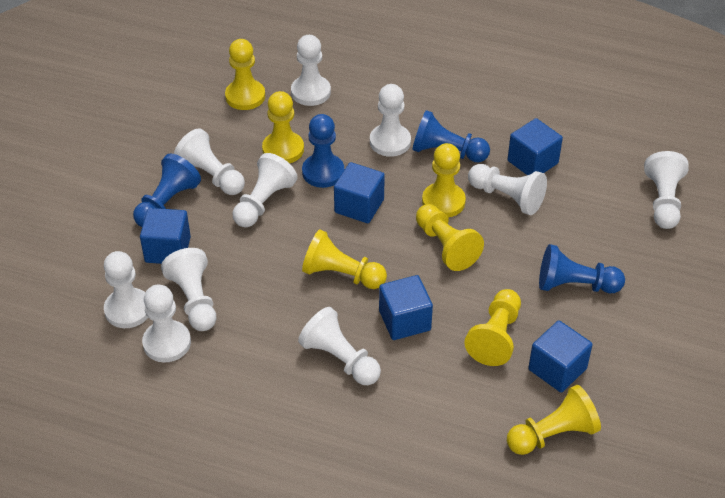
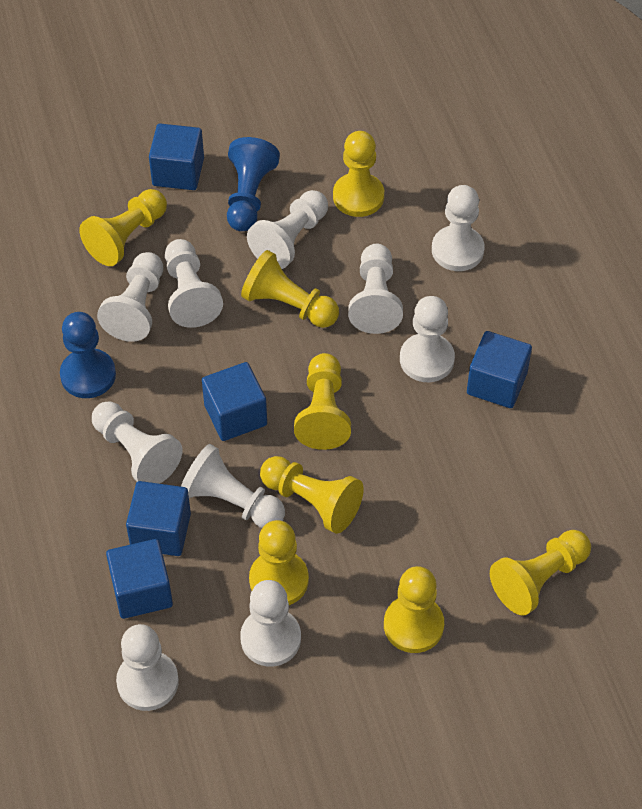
blue pawn: [133,154,201,227] [302,114,344,188] [412,110,490,162] [539,244,625,293] = 4 -> [60,312,116,398] [227,137,280,231] = 2
yellow pawn: [225,39,265,110] [262,91,304,163] [302,229,387,289] [416,204,484,271] [422,143,466,217] [464,289,521,366] [507,385,601,455] = 7 -> [79,189,167,266] [241,250,339,328] [249,520,309,605] [260,456,364,534] [294,353,351,450] [333,131,384,217] [384,566,444,653] [490,530,591,615] = 8

